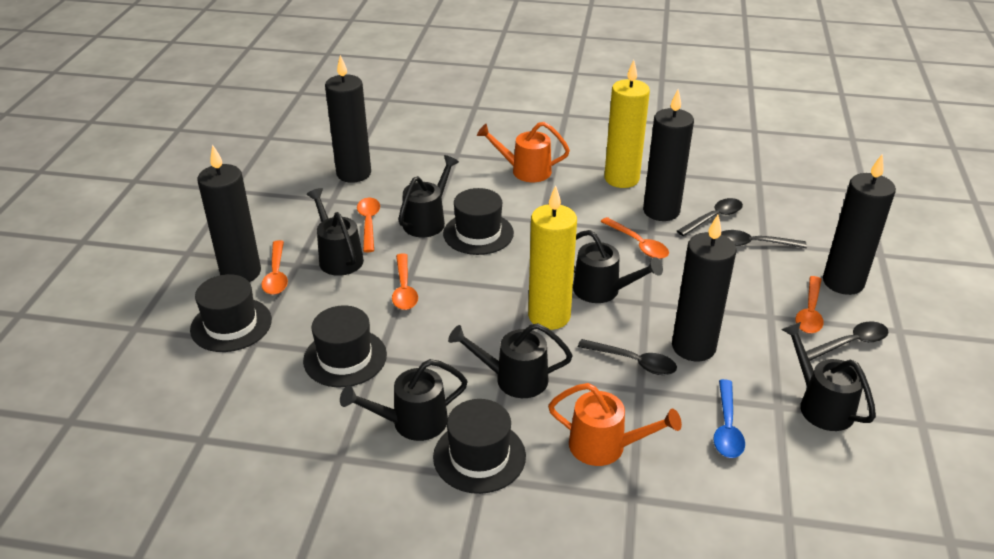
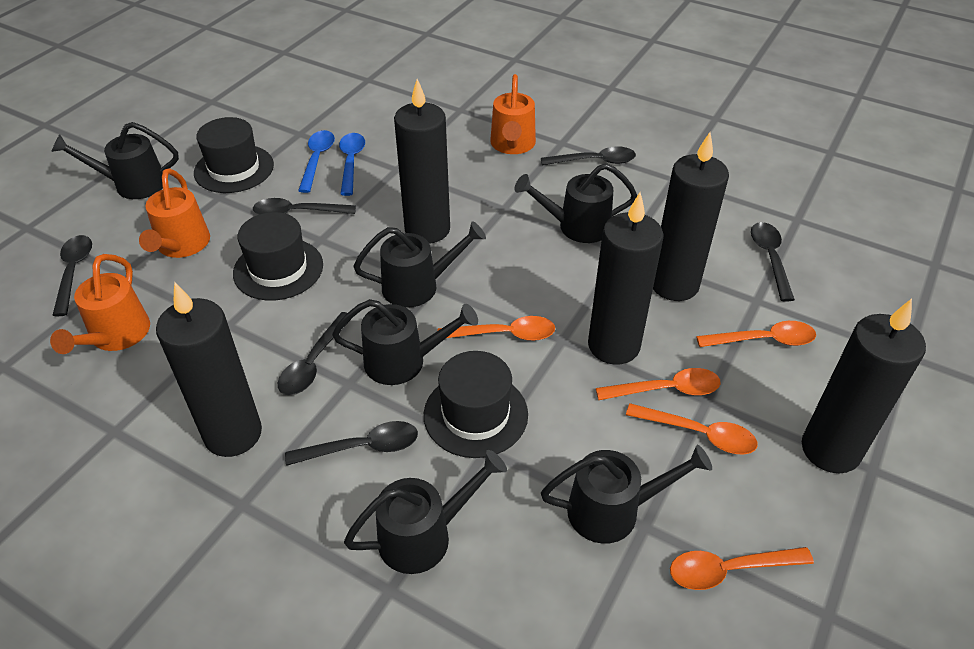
black hat: [190,274,272,352] [303,305,387,387] [433,399,526,494] [443,188,514,255] = 4 -> [194,117,274,193] [233,212,323,301] [424,351,528,458] = 3
black spoon: [578,339,677,375] [677,198,743,236] [721,230,807,248] [806,322,889,361] = 4 -> [52,235,92,316] [253,198,356,214] [278,312,352,396] [285,421,418,466] [541,146,636,165] [751,222,795,302] = 6
blue spoon: [713,379,745,458] = 1 -> [298,130,335,193] [339,133,365,196] = 2
orange watering can: [477,122,570,182] [548,383,682,466] = 2 -> [50,254,150,354] [139,169,210,258] [490,74,536,154] = 3
yellow candle: [528,185,577,330] [604,60,650,188] = 2 -> none = 0

